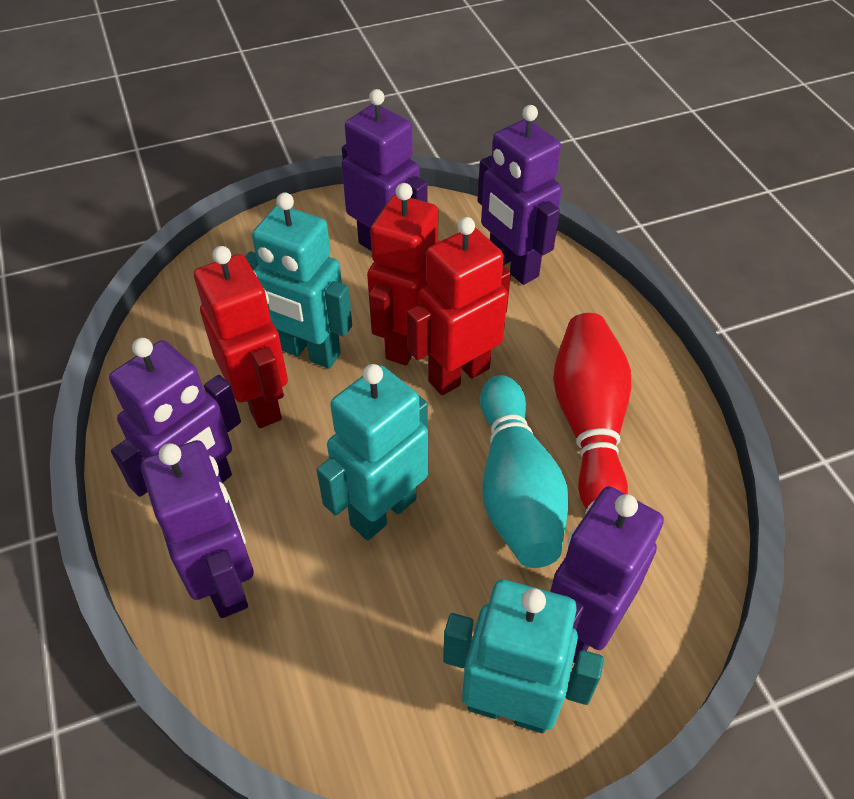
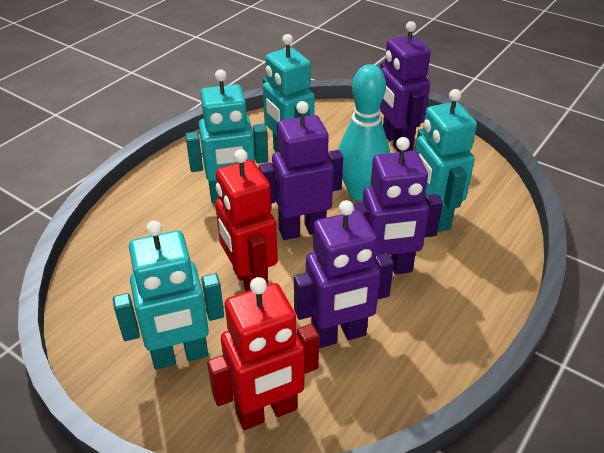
purple robot: [109,338,241,497] [141,440,253,618] [342,89,427,251] [478,105,562,285] [550,486,664,663] = 5 -> [259,101,343,240] [294,200,394,348] [352,137,443,274] [380,21,431,152] = 4
red bowling pin: [553,313,631,510] = 1 -> none = 0
red robot: [194,246,288,428] [367,183,440,366] [407,217,511,395] = 3 -> [207,277,319,430] [215,149,278,292] = 2
turquoise robot: [245,192,352,369] [317,364,428,540] [443,579,604,733] = 3 -> [113,221,224,369] [185,69,268,204] [263,34,315,152] [415,89,477,232] = 4

